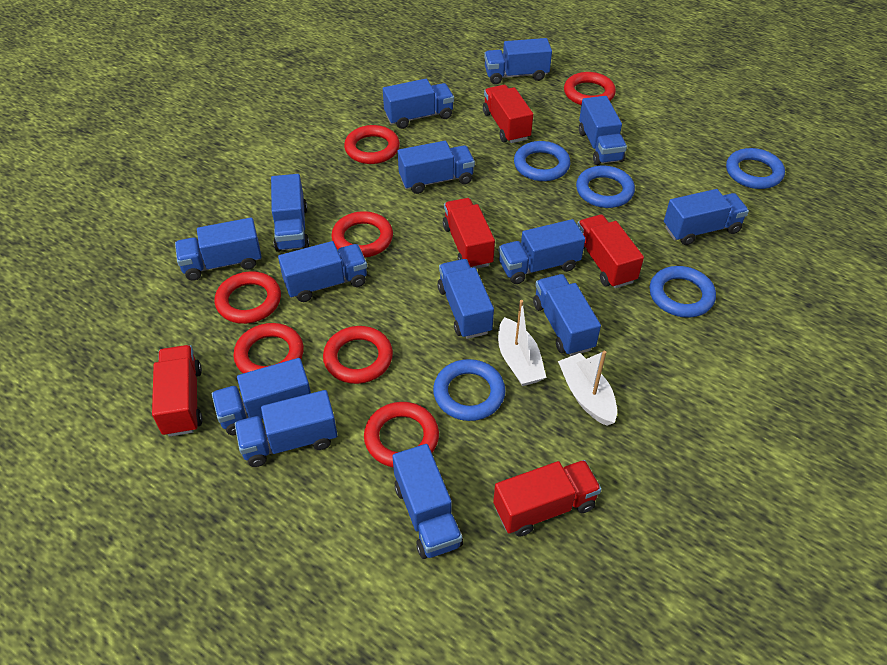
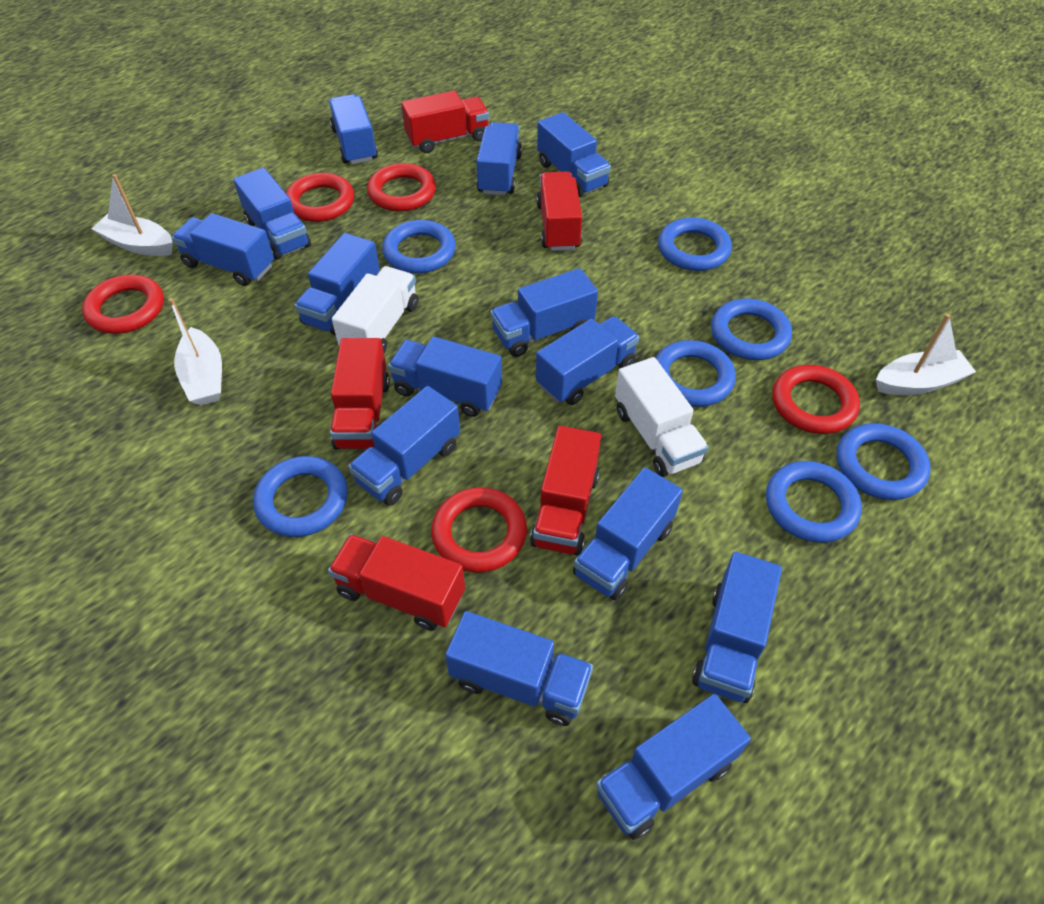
blue ring: [433,359,505,421] [514,141,570,181] [576,166,635,208] [650,266,716,318] [726,148,785,189] = 5 -> [253,456,348,537] [382,220,456,274] [655,340,736,407] [658,217,732,271] [711,298,792,360] [766,461,862,543] [837,423,931,500] = 7
red ring: [215,271,281,324] [233,323,304,373] [323,326,393,384] [331,211,393,258] [344,125,400,164] [364,402,439,467] [564,72,616,105] = 7 -> [82,275,164,334] [285,173,354,222] [367,163,436,211] [431,487,527,573] [772,365,860,434] = 5
white boat: [498,300,547,386] [558,351,617,426] = 2 -> [91,174,173,256] [168,298,222,406] [876,314,976,395] = 3
white truck: none = 0 -> [332,266,418,353] [615,357,708,477] = 2

